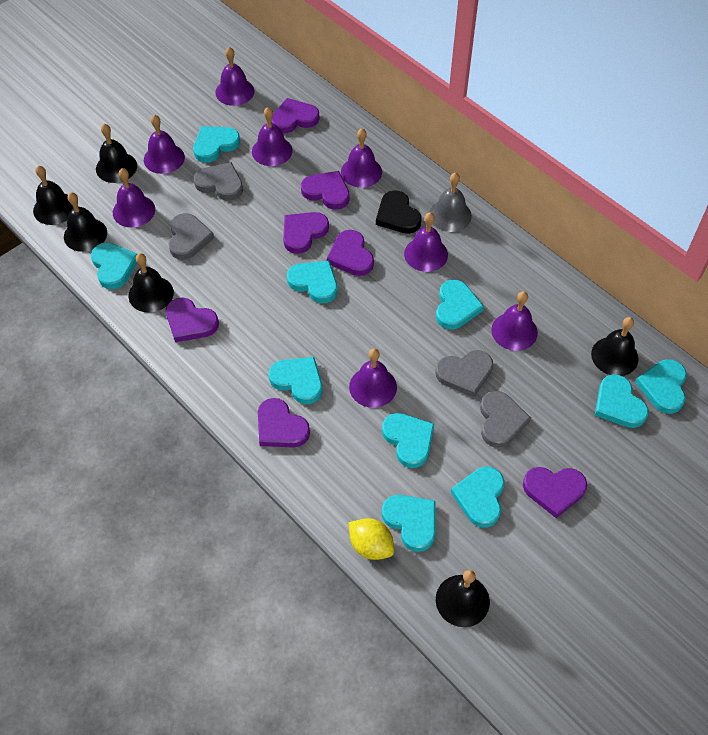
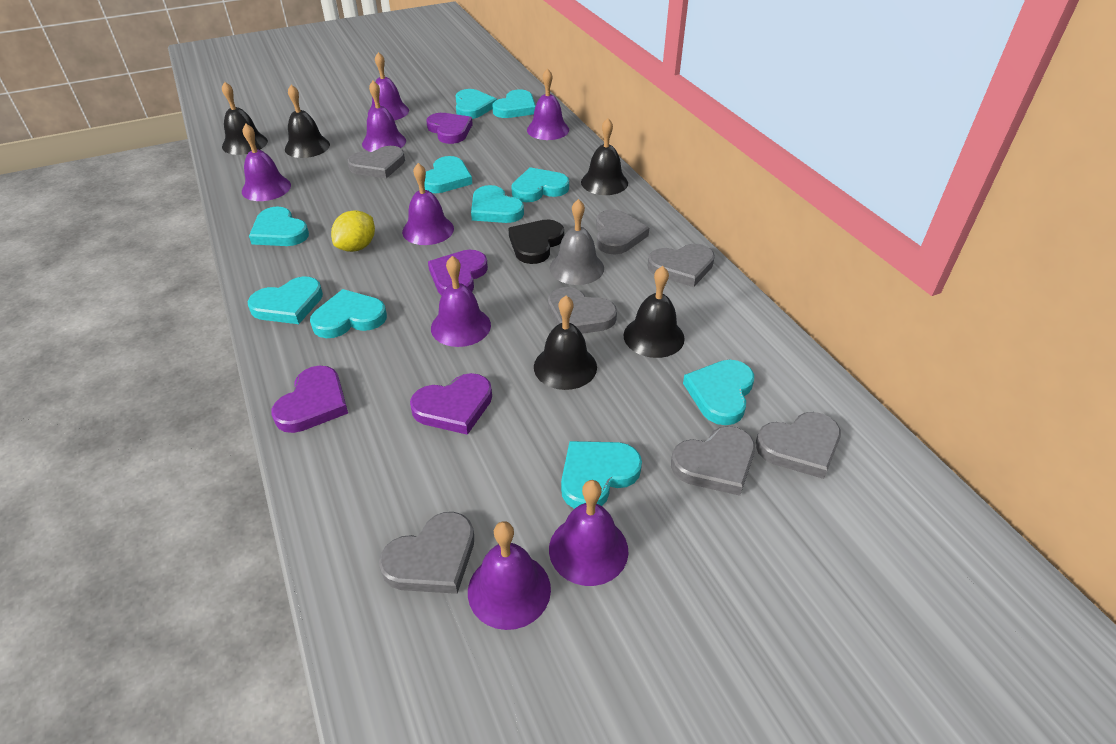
black bell: [33,166,73,225] [64,192,107,252] [96,124,137,183] [129,253,174,313] [436,570,490,627] [591,317,639,376] = 6 -> [222,82,268,155] [285,85,330,158] [534,296,597,390] [581,118,628,195] [624,266,685,358] = 5
grey heart: [169,213,214,260] [194,162,243,201] [435,350,493,397] [480,391,531,448] = 4 -> [348,146,405,178] [379,512,474,594] [548,287,617,334] [596,209,649,255] [648,244,715,287] [671,426,755,496] [756,412,841,479] = 7
purple heart: [166,298,219,342] [258,398,310,447] [272,98,320,133] [283,212,329,254] [301,171,350,210] [327,230,374,276] [523,467,587,518] = 7 -> [272,366,348,433] [410,373,492,435] [426,113,473,144] [428,250,488,296] = 4

